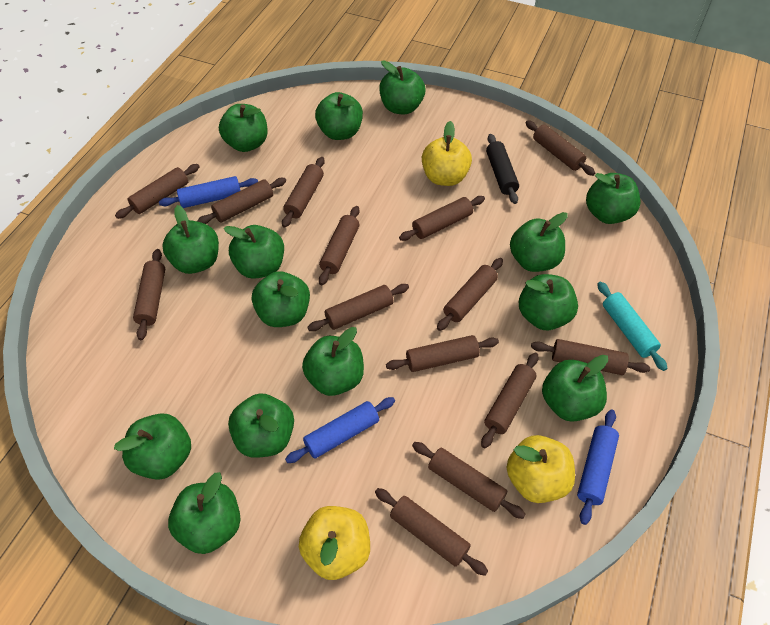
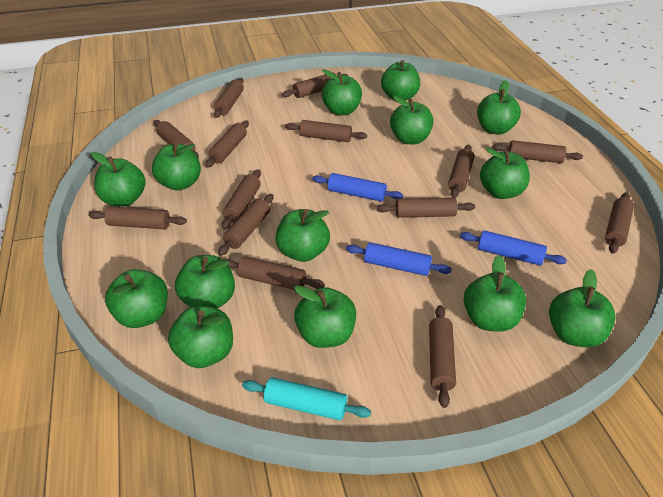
black rolling pin: [486,134,519,204] = 1 -> none = 0
yellow apple: [299,506,370,580] [422,121,472,186] [506,435,575,503] = 3 -> none = 0

